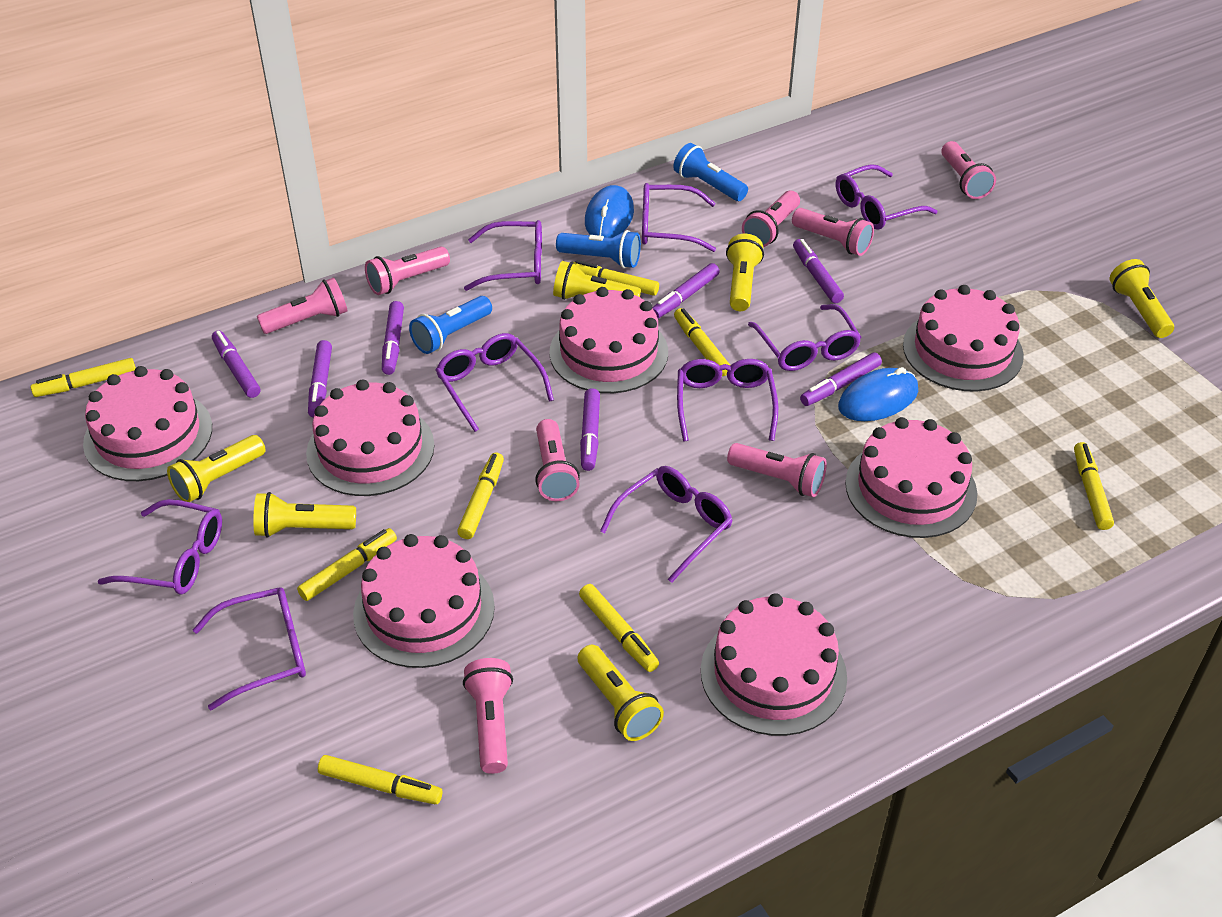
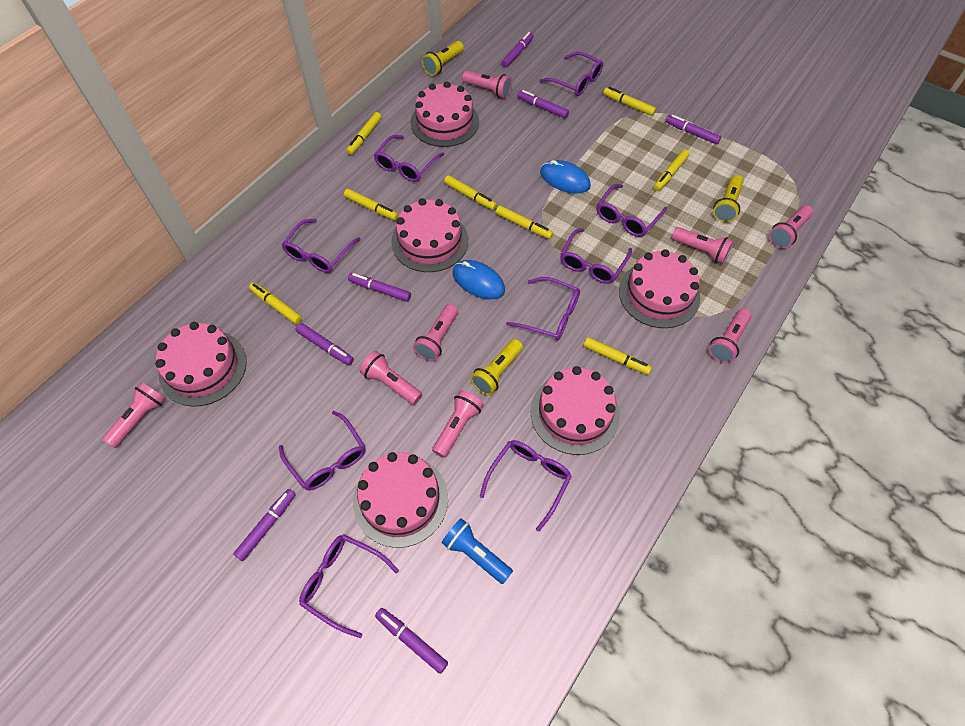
blue flashlight: [409,296,492,354] [556,230,641,268] [673,143,748,201] = 3 -> [442,518,513,584] = 1
pink cake: [83,366,212,481] [306,379,434,496] [353,534,495,668] [549,287,668,393] [701,593,847,736] [845,417,978,538] [903,285,1024,392] = 7 -> [155,322,247,407] [353,452,448,548] [391,198,468,272] [411,82,479,147] [530,366,620,455] [619,249,700,328] = 6
yellow flashlight: [167,435,266,502] [253,492,356,538] [553,261,641,300] [578,645,664,741] [726,234,764,311] [1110,259,1174,338] = 6 -> [422,41,464,76] [470,339,523,395] [713,175,744,223] = 3

